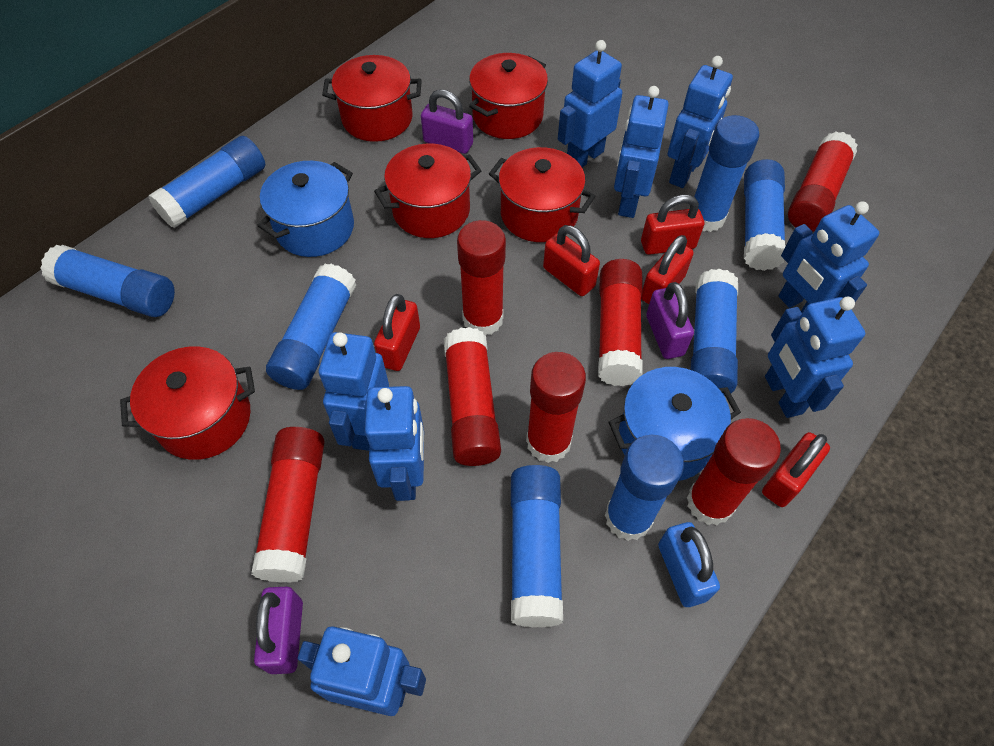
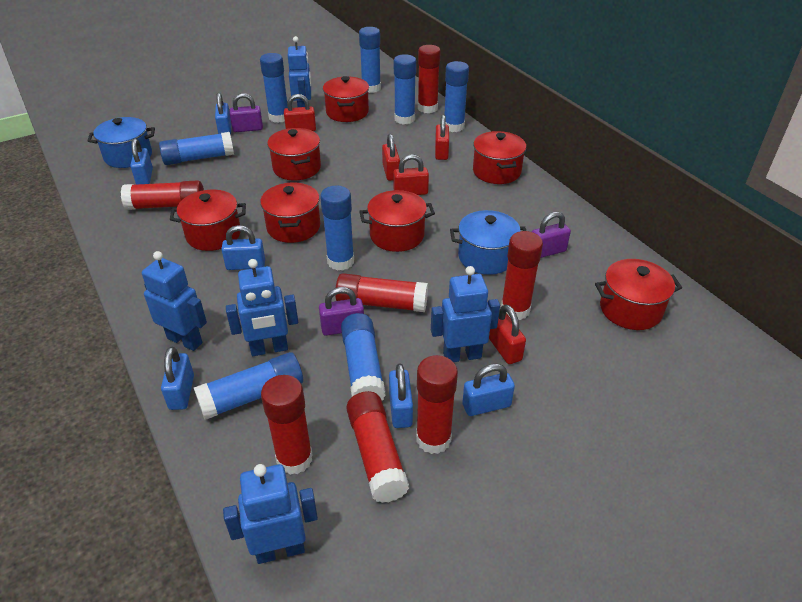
blue padlock: [658,522,720,607] = 1 -> [130,138,153,185] [161,347,194,410] [215,93,231,135] [221,225,265,270] [389,364,413,428] [462,364,515,416] = 6
blue robot: [298,626,426,716] [319,332,389,451] [365,386,424,501] [558,40,622,167] [614,86,669,218] [668,56,733,188] [765,297,865,418] [779,202,879,313] = 8 -> [142,251,207,351] [223,464,318,564] [226,259,298,356] [288,36,311,107] [431,266,500,362] = 5
red pot: [120,346,255,460] [322,55,422,142] [374,144,482,238] [469,53,548,139] [489,147,595,242] = 5 -> [170,190,246,251] [260,183,320,243] [267,128,321,181] [323,76,369,122] [359,190,435,252] [473,131,526,184] [595,259,682,330] = 7

